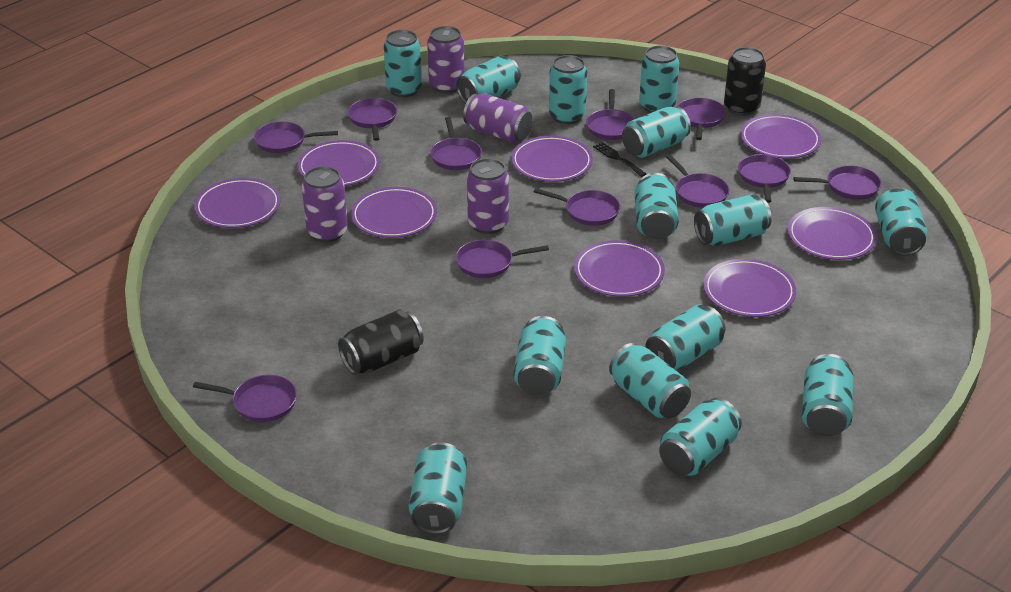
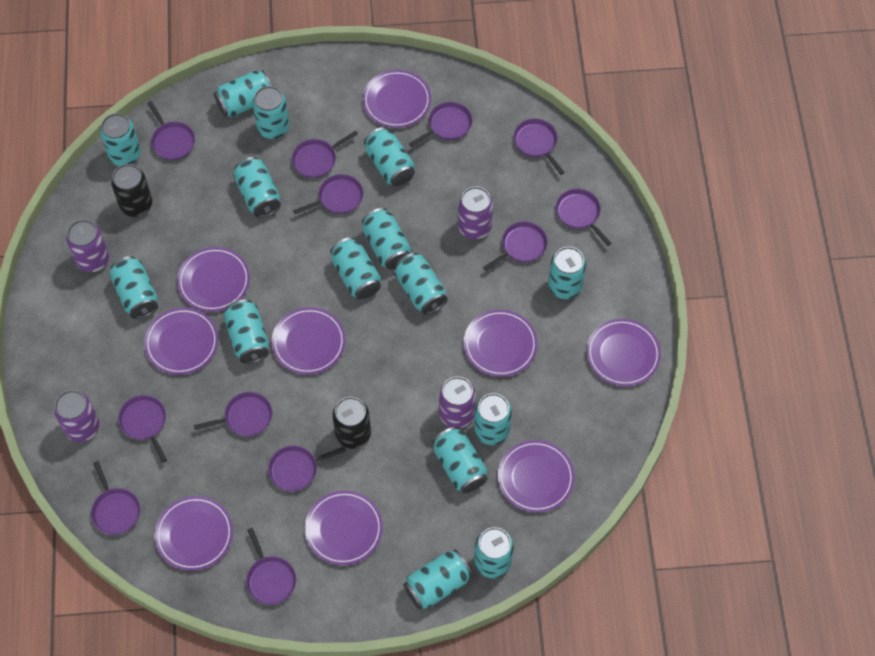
black fork: [593,142,646,177] = 1 -> none = 0
purple pan: [193,375,297,422] [254,122,338,153] [348,98,397,141] [430,117,482,170] [456,240,549,278] [534,188,620,226] [586,89,635,140] [666,155,729,208] [678,98,726,140] [738,155,791,203] [793,166,881,200] = 11 -> [91,461,140,535] [118,395,167,463] [147,101,195,160] [194,392,272,436] [246,528,296,605] [268,446,346,491] [292,131,358,178] [293,174,363,214] [409,102,472,147] [483,222,548,271] [514,119,565,175] [556,189,611,246] = 12
purple plate: [194,178,281,228] [297,140,380,186] [351,187,437,238] [511,136,593,182] [574,240,665,297] [703,259,796,317] [740,114,821,159] [788,207,877,260] = 8 -> [144,308,218,375] [155,496,233,571] [177,247,250,312] [272,307,346,375] [305,490,383,565] [362,70,431,128] [464,310,538,377] [498,440,575,513] [586,319,661,386] = 9
turquoise can: [384,30,422,97] [409,442,467,534] [456,55,521,104] [514,316,566,395] [549,55,587,124] [609,343,691,418] [622,106,691,158] [635,173,679,239] [639,46,679,113] [645,304,726,371] [659,398,742,476] [694,194,772,246] [802,354,854,437] [875,188,927,256] = 14 -> [100,113,141,166] [109,256,158,319] [214,70,272,117] [223,299,269,364] [233,157,281,218] [253,86,289,139] [330,237,382,299] [362,208,412,270] [364,127,415,186] [394,253,448,315] [403,549,472,609] [432,427,488,493] [474,393,512,445] [474,527,514,578] [548,247,586,299] = 15

